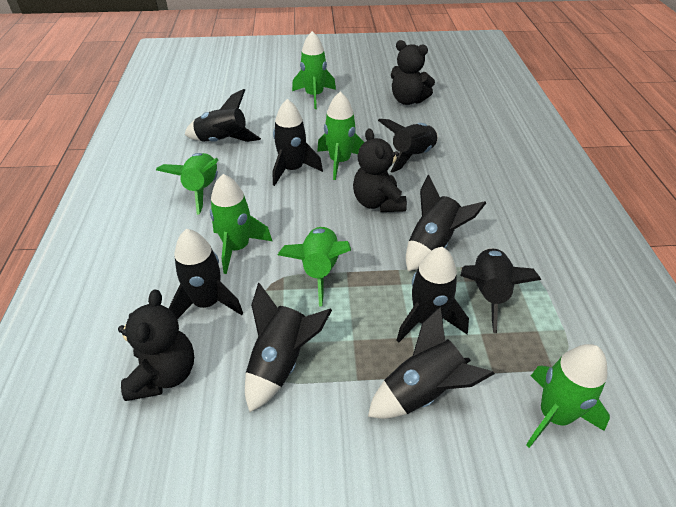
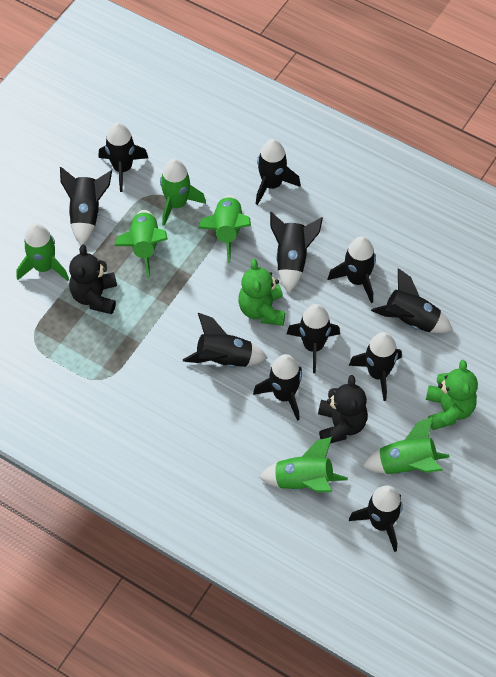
black rocket: [169,229,243,319] [185,89,261,142] [245,283,332,412] [273,99,323,186] [368,307,494,419] [378,119,438,173] [396,247,469,343] [406,175,486,271] [460,248,541,333] = 9 -> [60,167,112,245] [98,122,148,192] [183,313,267,367] [253,354,302,421] [256,139,301,205] [270,212,323,293] [287,304,340,373] [328,236,376,303] [349,332,402,401] [349,485,403,552] [371,268,453,333] = 11
black teddy bear: [118,290,194,401] [353,128,407,212] [391,40,435,105] = 3 -> [69,245,117,314] [318,375,368,443] = 2
green teddy bear: none = 0 -> [238,259,285,326] [426,360,478,430] = 2

